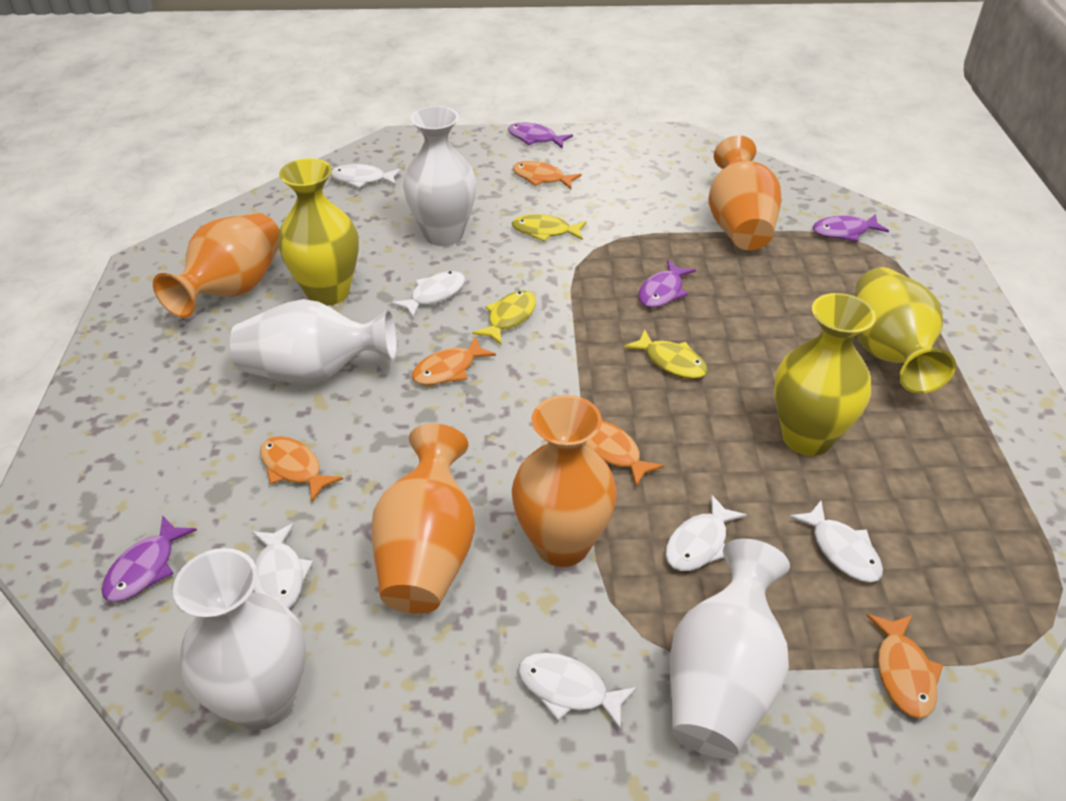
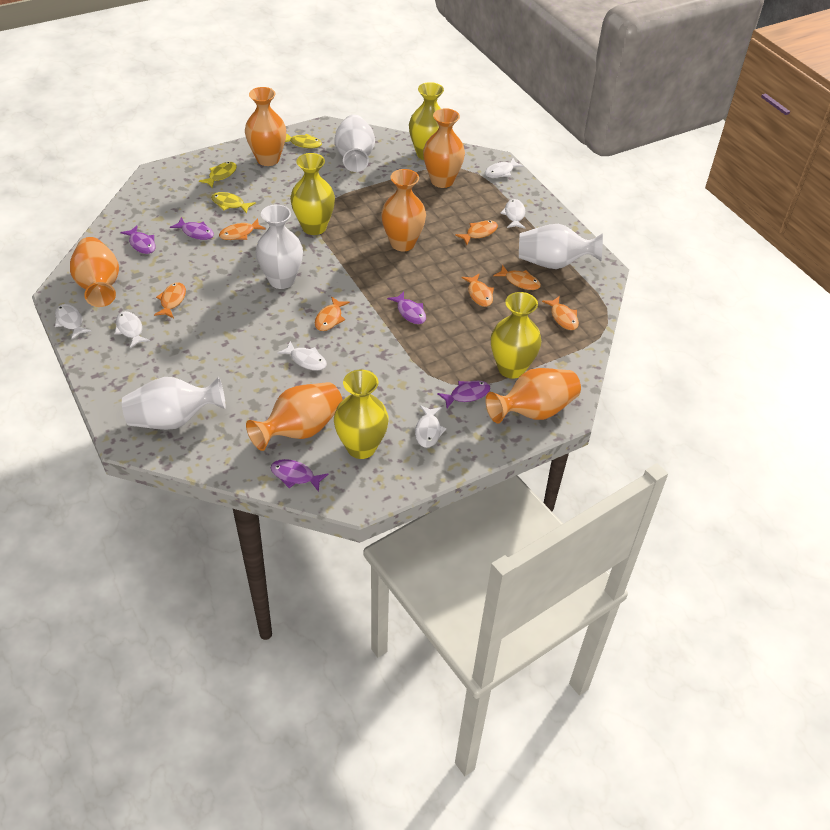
orange fish: [260,436,343,502] [412,337,496,385] [513,161,582,189] [584,421,664,487] [866,614,943,719] = 5 -> [154,282,186,318] [219,218,266,240] [315,296,350,331] [455,220,498,245] [461,273,494,307] [493,265,541,290] [542,296,579,330] = 7
orange vase: [153,213,280,318] [371,423,475,614] [512,395,617,567] [708,136,781,250] = 4 -> [70,237,119,307] [245,87,286,166] [246,382,342,451] [381,169,426,251] [423,108,465,188] [486,368,581,423] = 6
purple fish: [101,515,197,602] [508,122,573,149] [638,260,696,308] [813,214,889,242] = 4 -> [120,226,156,254] [170,217,214,240] [271,459,328,492] [387,291,426,324] [437,381,490,408] = 5
yellow vase: [278,158,359,306] [774,293,876,456] [855,267,956,394] = 3 -> [290,153,335,235] [334,370,389,459] [409,82,444,160] [491,292,541,379] = 4

